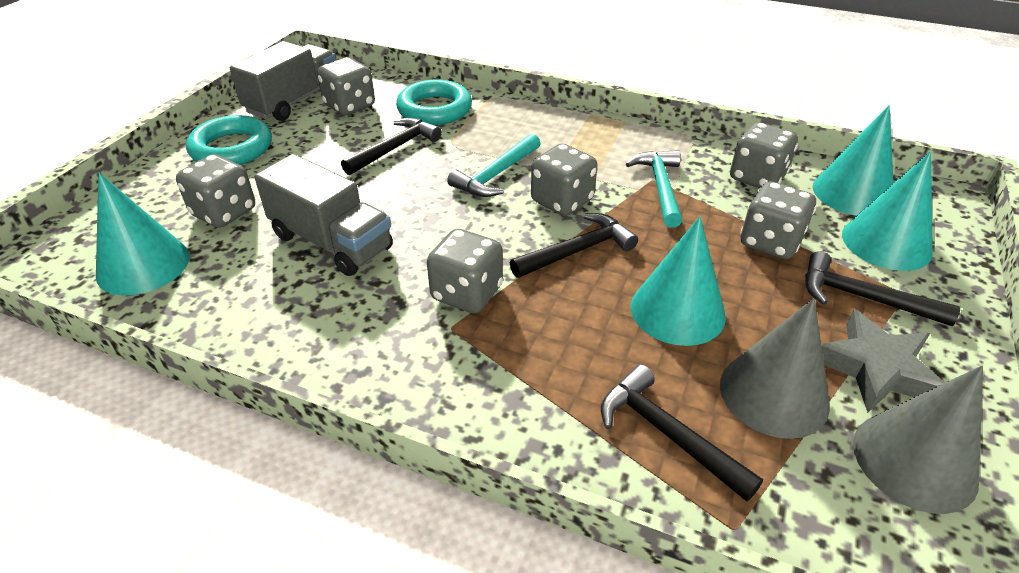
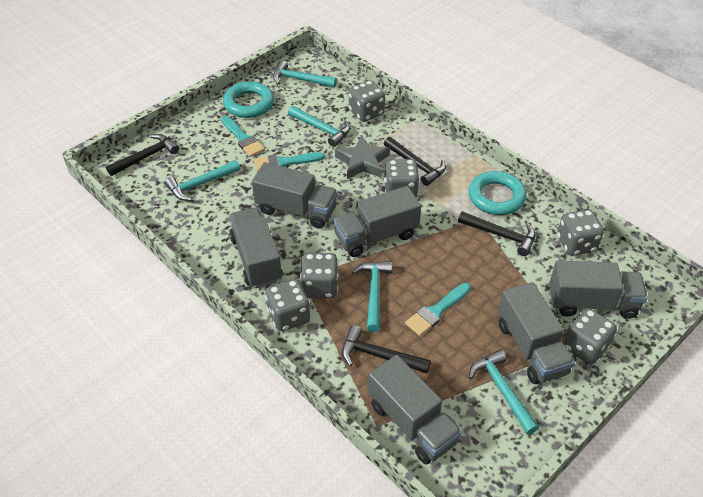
grey cone: [720,298,830,439] [853,366,983,514] = 2 -> none = 0
grey truck: [230,41,336,121] [254,154,393,276] = 2 -> [229,207,282,288] [252,162,338,229] [333,186,421,257] [368,355,462,464] [498,282,575,384] [549,261,648,319] = 6
turquoise brush: none = 0 -> [221,116,265,157] [254,152,325,172] [405,283,471,336] = 3
turquoise cone: [96,173,190,295] [631,216,726,346] [812,105,894,216] [842,151,933,271] = 4 -> none = 0
turquoise hammer: [447,134,541,197] [626,150,683,228] = 2 -> [165,160,240,201] [273,60,337,87] [288,106,350,147] [352,261,392,332] [469,349,539,435] = 5

